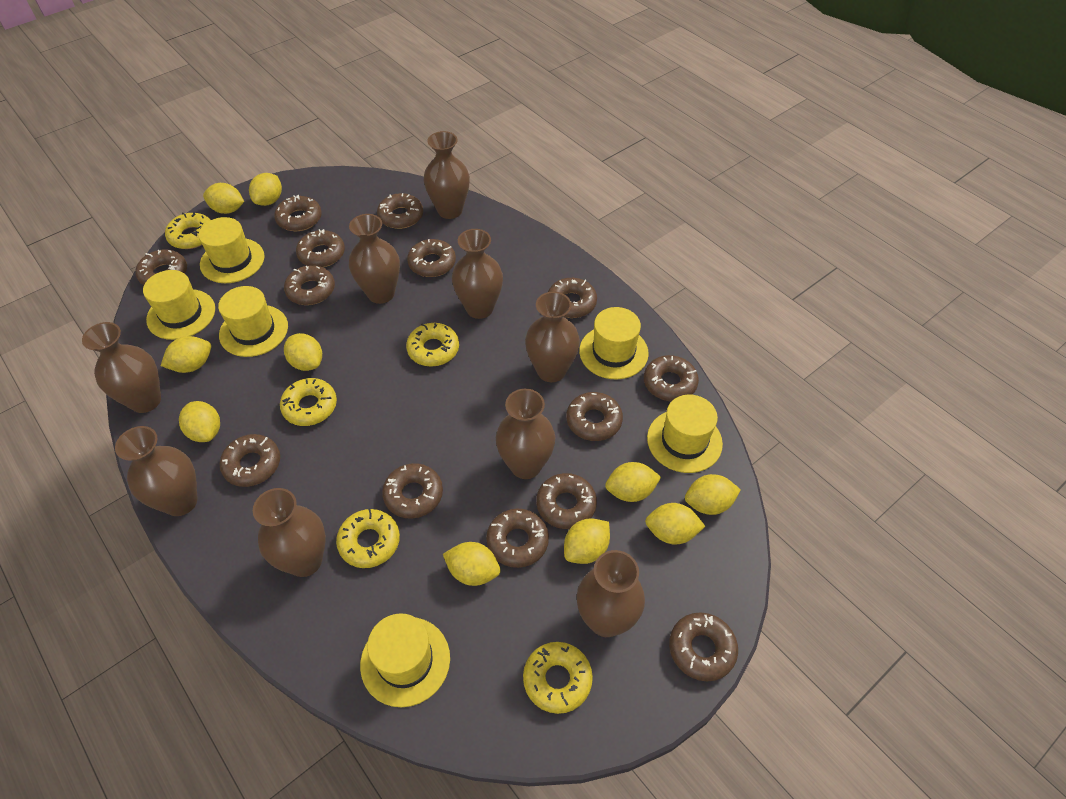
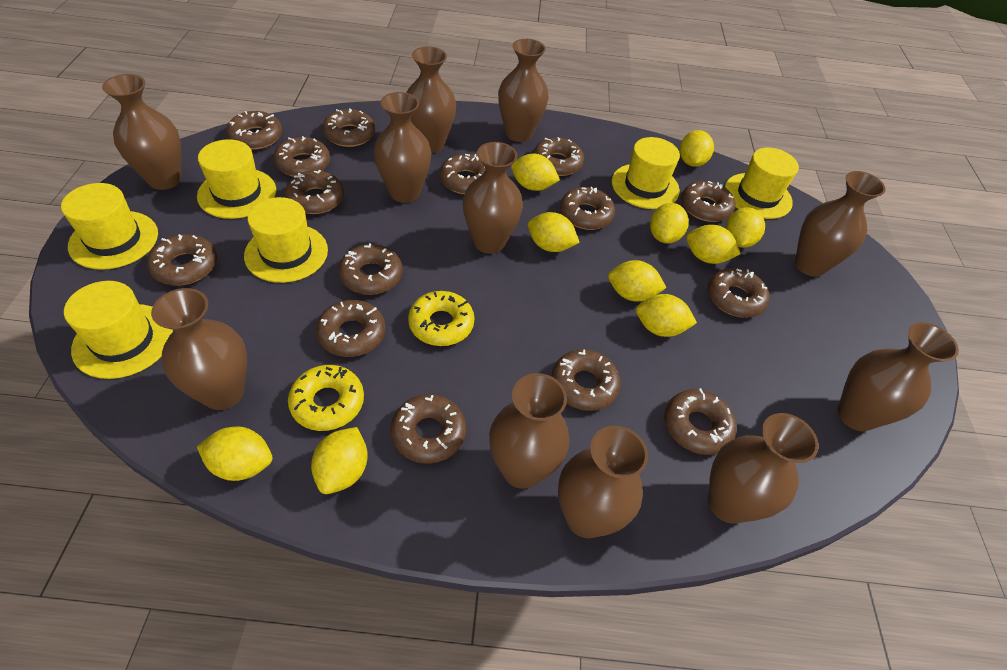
brown donut: [135,250,187,285] [220,434,280,487] [274,195,322,231] [284,265,335,305] [296,229,345,267] [377,193,423,229] [382,463,443,519] [407,239,456,277] [486,508,549,568] [536,473,597,529] [548,278,597,318] [567,392,623,441] [644,355,699,401] [669,613,738,681] = 14 -> [147,234,217,285] [226,111,282,150] [273,136,330,177] [285,170,344,214] [316,300,385,357] [322,109,375,147] [339,243,403,295] [391,394,466,464] [440,154,485,194] [533,137,584,176] [552,349,621,411] [560,186,615,230] [664,388,737,455] [681,181,735,222] [708,268,770,318] = 15
brown vase: [82,322,161,413] [115,426,198,516] [253,488,326,577] [349,214,400,304] [423,131,470,219] [452,229,503,319] [496,388,555,479] [525,292,580,382] [577,550,645,637] = 9 -> [102,74,181,190] [151,288,247,410] [374,92,432,203] [406,46,456,153] [463,142,523,254] [489,373,570,488] [498,39,549,142] [558,426,648,538] [708,413,819,524] [795,171,886,277] [837,322,959,431] = 11
yellow donut: [165,212,210,249] [280,378,337,426] [336,508,400,568] [406,323,459,367] [523,642,593,714] = 5 -> [288,365,364,431] [408,291,474,346] = 2

